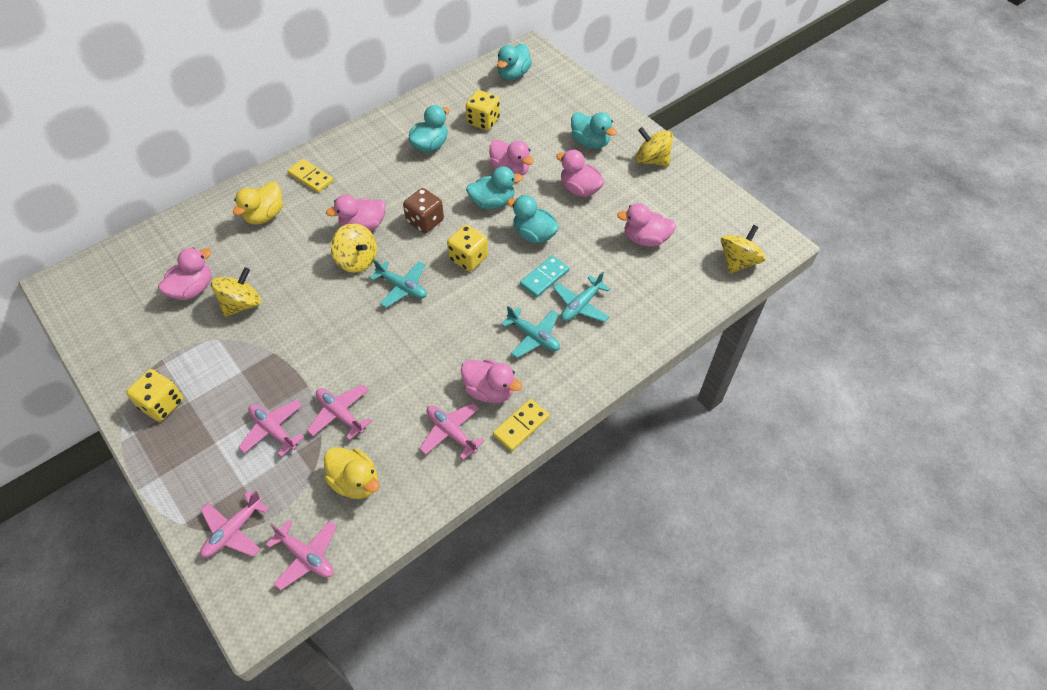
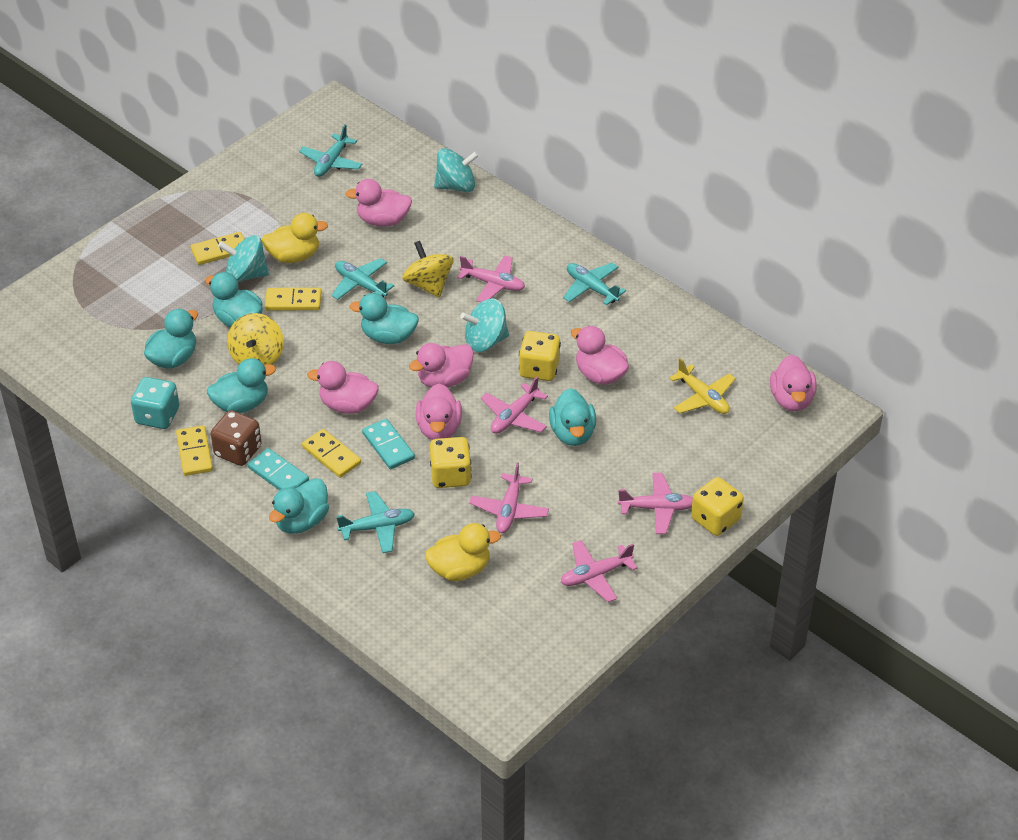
turquoise dice: none = 0 -> [131,377,179,429] = 1
turquoise domino: [520,255,569,297] = 1 -> [248,448,309,490] [362,419,415,469] = 2
turquoise duck: [408,105,450,152] [466,166,523,209] [497,44,532,80] [507,195,559,243] [571,112,617,149] = 5 -> [144,309,198,368] [205,272,263,327] [207,358,276,413] [269,478,329,534] [349,293,419,344] [549,388,596,446] = 6
turquoise plane: [370,260,427,308] [501,306,560,358] [553,271,611,322] = 3 -> [299,124,363,177] [331,258,394,300] [336,491,415,553] [563,263,626,305] = 4
turquoise spinning top: none = 0 -> [218,235,269,282] [434,148,479,192] [460,299,509,352] = 3
yellow domino: [287,159,334,193] [493,399,549,451] = 2 -> [176,425,213,476] [190,232,244,265] [265,288,322,311] [302,429,361,478] = 4
yellow plane: none = 0 -> [669,358,736,414] = 1
yellow spinning top: [211,267,261,317] [331,223,377,273] [636,127,673,166] [721,225,766,274] = 4 -> [227,313,284,365] [402,241,454,298] = 2

